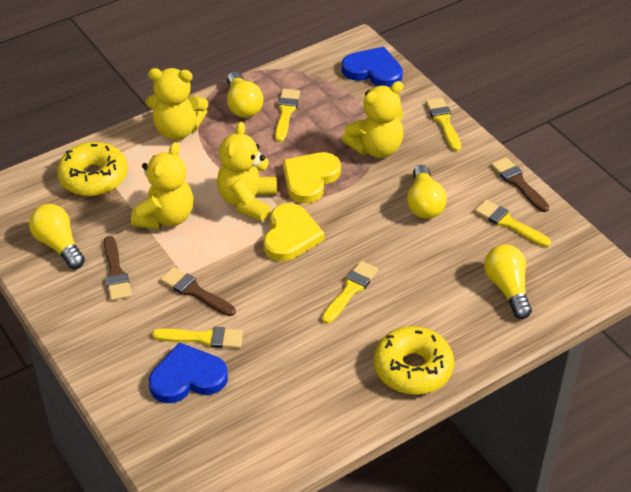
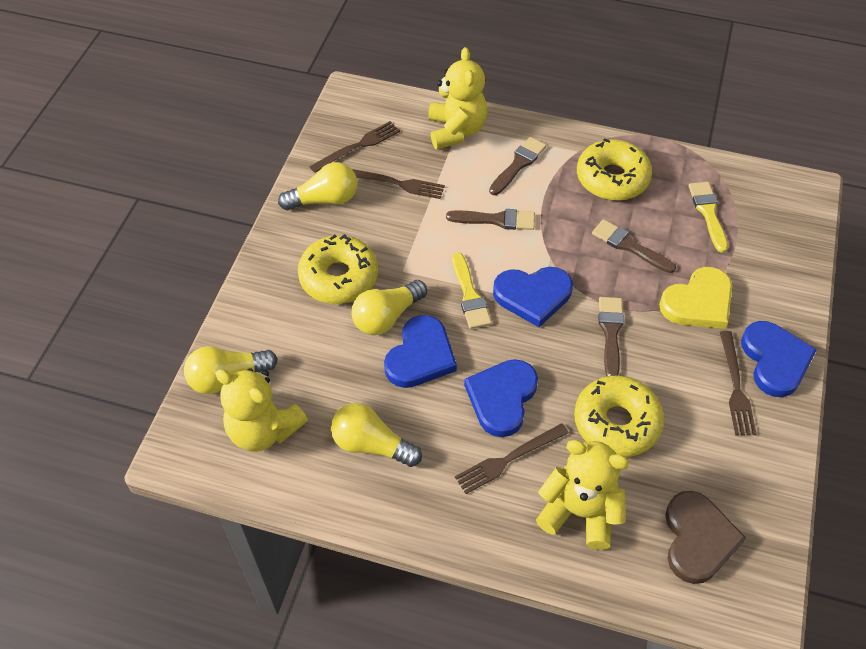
blue heart: [149,342,228,403] [342,47,403,87] = 2 -> [384,315,457,388] [464,359,538,437] [493,267,573,327] [741,321,817,397] = 4
brown brush: [104,236,132,301] [160,267,236,316] [491,157,549,212] = 3 -> [446,209,535,230] [489,137,546,195] [592,219,676,273] [599,297,624,376] = 4
brown fork: none = 0 -> [309,121,400,173] [352,169,445,199] [455,423,569,494] [720,331,757,435] = 4
brown heart: none = 0 -> [665,491,746,584] = 1
yellow brush: [152,327,243,348] [275,89,300,142] [322,261,379,324] [426,98,461,151] [475,200,551,247] = 5 -> [452,252,492,329] [688,182,728,253] = 2
yellow donut: [57,142,127,196] [374,326,454,395] = 2 -> [298,234,378,304] [574,376,664,457] [577,139,652,201] = 3
yellow heart: [264,203,325,261] [283,152,341,203] = 2 -> [659,267,732,329] = 1
yellow teddy bear: [131,142,194,230] [146,68,208,140] [217,122,277,222] [342,81,404,158] = 4 -> [215,368,308,452] [428,47,487,149] [536,440,629,550] = 3

